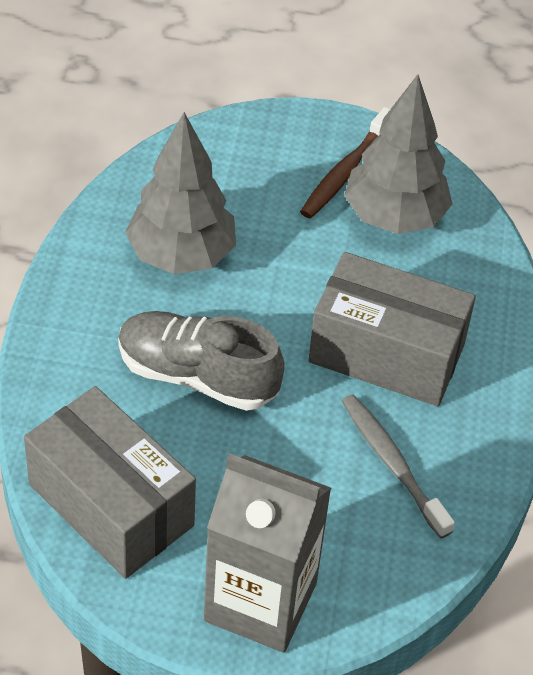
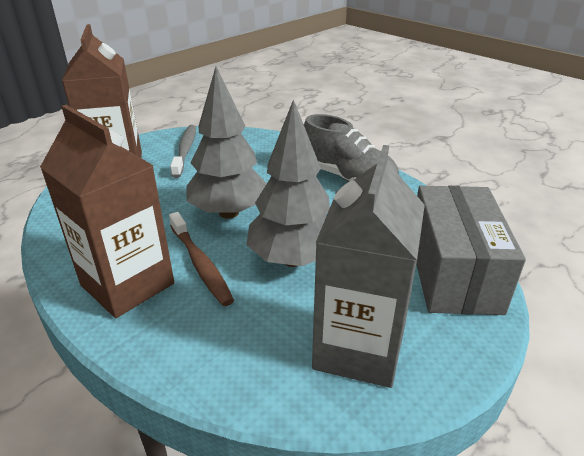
brown carton: none = 0 -> [40,105,174,318] [62,24,142,158] = 2
grey box: [24,386,196,579] [308,252,476,406] = 2 -> [416,186,526,315] = 1

